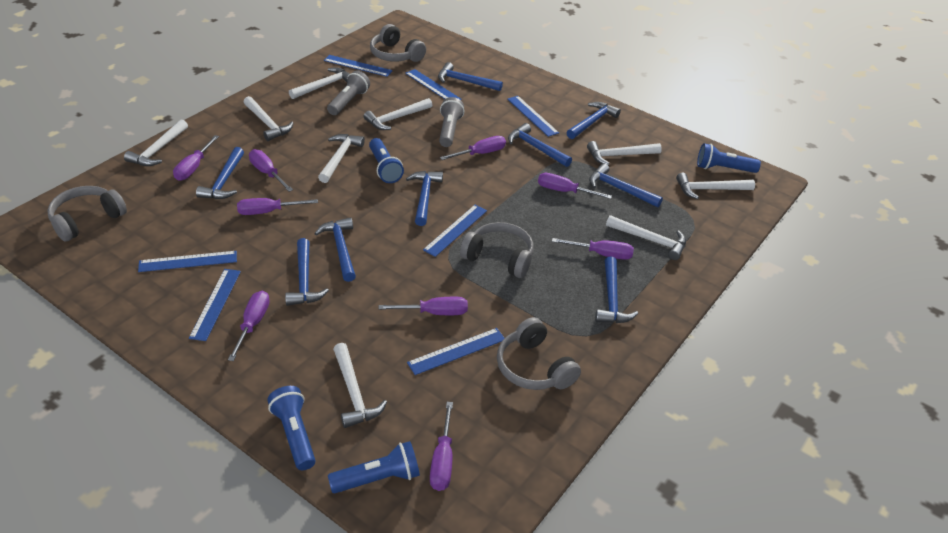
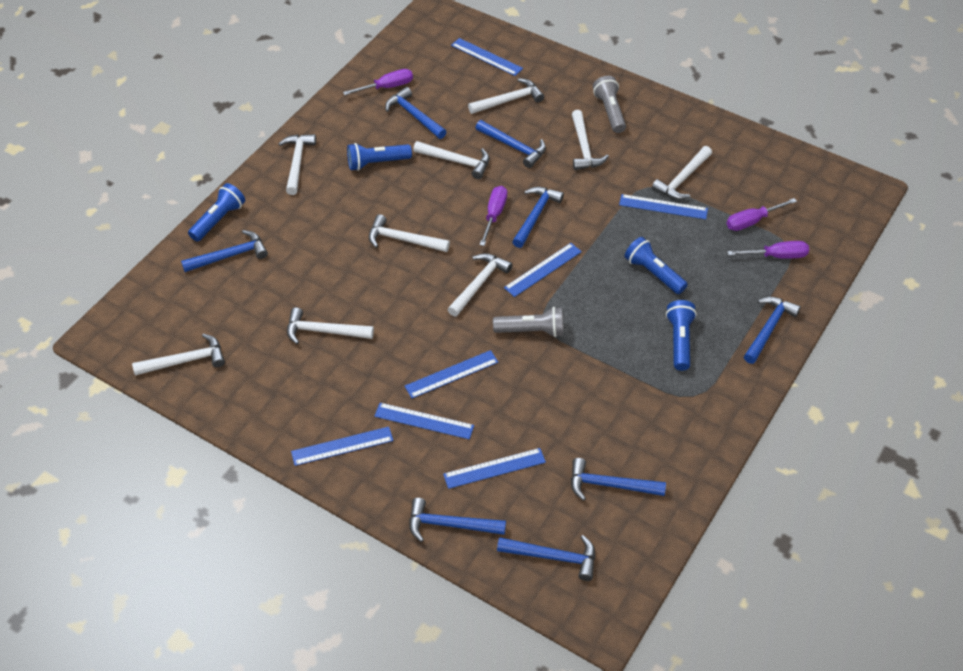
blue hammer: [196,147,244,199] [285,238,329,306] [314,217,356,282] [406,171,443,226] [438,62,503,91] [508,123,572,167] [566,102,621,139] [589,163,663,207] [595,256,638,323] = 9 -> [181,230,268,272] [385,87,447,139] [409,498,506,542] [475,120,546,168] [497,535,595,581] [512,187,564,248] [571,458,666,501] [744,297,801,364] = 8
grey headphones: [47,186,127,242] [370,24,426,62] [460,222,534,278] [497,317,581,390] = 4 -> none = 0
purple screwdriver: [173,135,219,181] [228,291,270,361] [237,198,318,215] [249,149,293,192] [379,297,468,315] [430,402,453,491] [440,136,506,160] [538,173,612,199] [552,238,634,260] = 9 -> [343,69,413,95] [479,186,507,246] [726,198,797,231] [727,241,809,259] = 4

